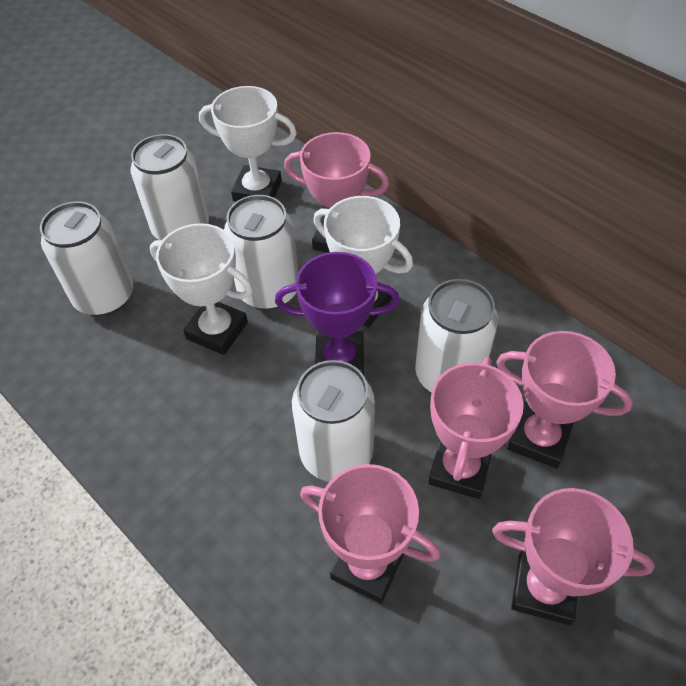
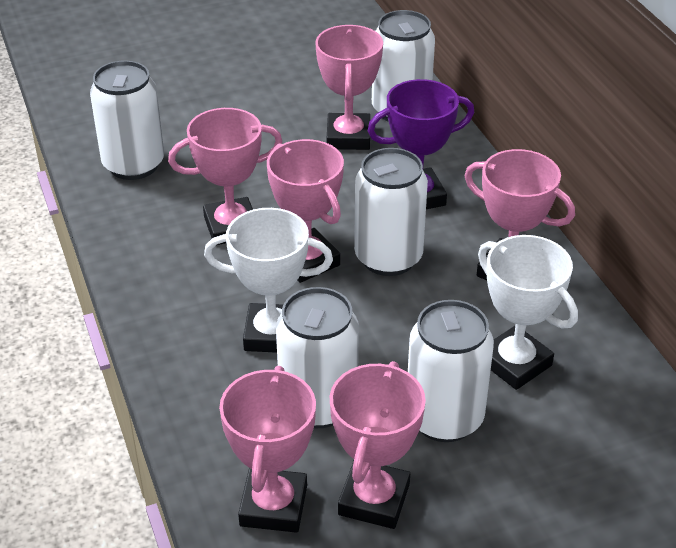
pink trophy: [284,132,389,253] [300,464,440,603] [428,357,524,499] [492,488,655,625] [496,331,633,469] = 5 -> [168,108,282,245] [219,366,316,533] [267,139,344,283] [315,25,383,150] [330,361,426,529] [464,149,575,280] = 6
white trophy: [150,223,253,355] [199,86,297,202] [313,196,413,328] = 3 -> [204,208,333,353] [478,235,578,390] = 2

